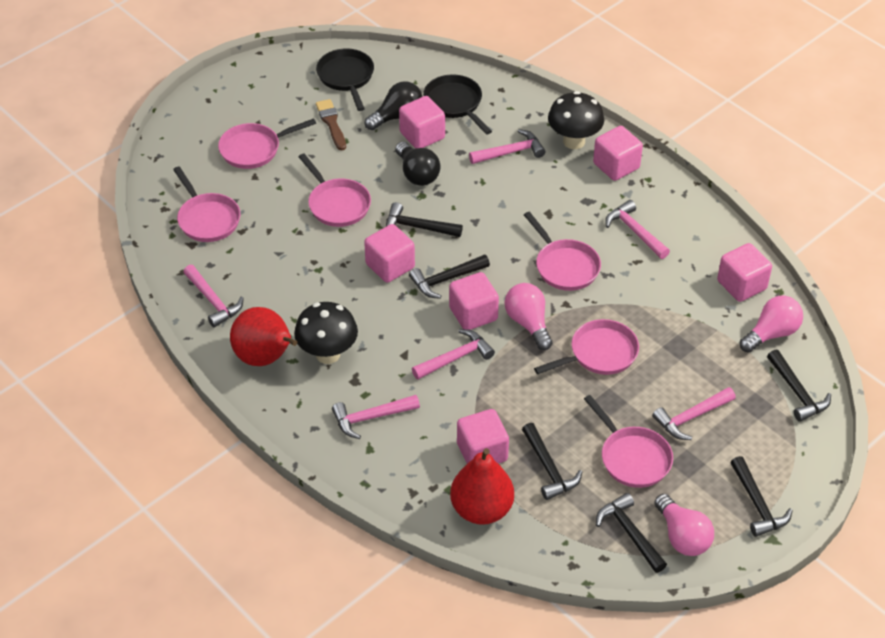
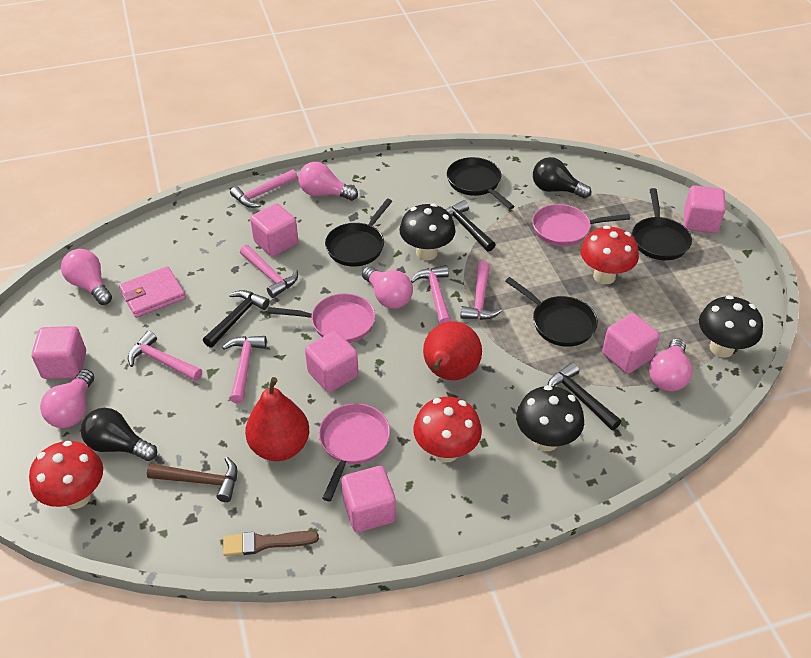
black hammer: [386,202,463,237] [409,254,490,299] [522,423,582,500] [596,493,667,573] [730,456,793,537] [767,349,831,422] = 6 -> [203,290,270,348] [446,200,496,252] [548,362,621,430] = 3
black mushroom: [294,302,358,364] [548,91,604,149] = 2 -> [399,203,456,261] [516,385,584,451] [699,295,763,358] = 3
black pan: [316,49,374,111] [423,74,492,134] = 2 -> [325,199,392,267] [447,157,515,210] [505,277,598,347] [632,188,692,260] = 4
brown hammer: none = 0 -> [147,457,238,502] = 1
pink light bulb: [505,283,552,350] [654,494,714,556] [740,296,803,353] = 3 -> [40,369,94,428] [61,249,112,305] [298,162,358,201] [362,266,413,309] [649,338,692,391] = 5
pink pan: [173,166,240,242] [218,118,316,169] [299,153,371,227] [524,212,601,291] [534,319,639,375] [584,395,673,488] = 6 -> [268,293,375,343] [319,403,390,501] [532,204,630,246] = 3
pink wallet: none = 0 -> [119,266,186,318] = 1
red mushroom: none = 0 -> [29,441,103,509] [413,397,482,463] [581,226,639,284] = 3

